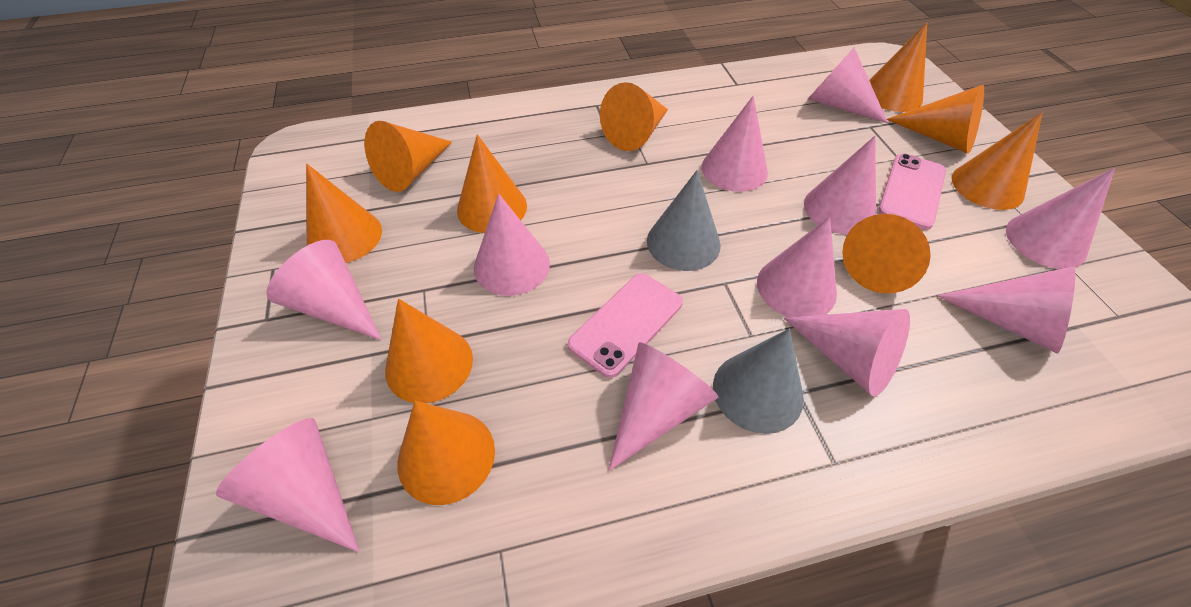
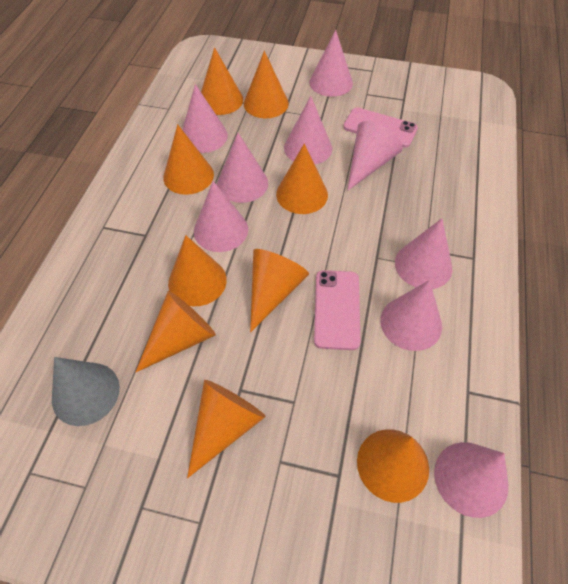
grey cone: [647,170,721,271] [713,329,804,434] = 2 -> [52,357,120,426] = 1
orange cone: [306,164,382,263] [364,121,452,192] [385,299,473,403] [398,401,495,505] [457,134,527,233] [600,82,668,151] [842,214,931,293] [869,23,927,112] [887,85,984,154] [952,113,1042,210] = 10 -> [136,291,216,372] [163,124,214,195] [168,235,227,306] [187,380,266,478] [201,47,243,115] [244,51,289,118] [250,249,309,332] [276,144,328,214] [357,429,429,503] = 9
pink cone: [216,418,359,552] [266,240,382,340] [474,194,550,296] [609,342,718,471] [702,96,768,192] [757,216,837,317] [784,309,910,397] [804,136,876,235] [808,48,888,123] [937,267,1075,353] [1006,168,1115,269] = 11 -> [182,84,228,153] [194,181,248,252] [217,133,268,203] [284,96,332,165] [309,30,353,97] [347,121,403,191] [380,280,442,351] [395,218,452,289] [434,442,508,518] = 9

